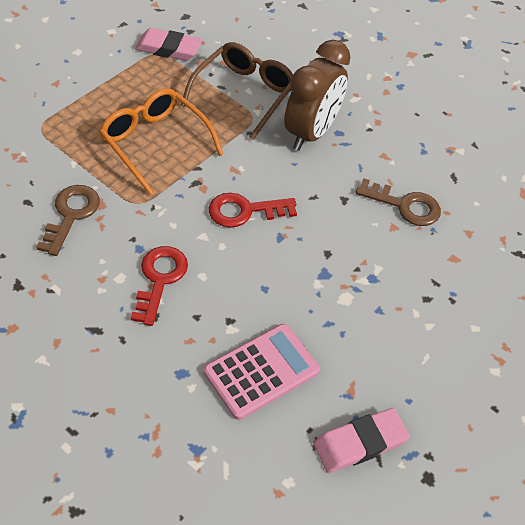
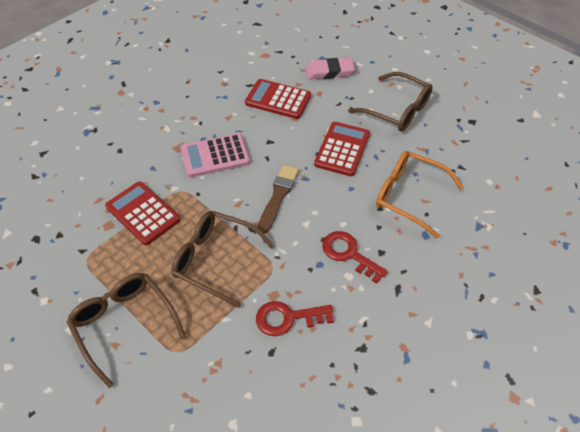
brown brush: none = 0 -> [258,165,299,234] = 1
brown clock: [284,40,351,151] = 1 -> none = 0
brown glasses: [181,42,293,140] = 1 -> [67,273,186,388] [172,211,274,308] [348,72,433,131] = 3
brown key: [36,185,100,256] [355,178,441,226] = 2 -> none = 0
pink eraser: [135,28,202,61] [313,408,410,473] = 2 -> [305,58,355,80] = 1
red calculator: none = 0 -> [105,181,180,245] [245,79,311,119] [314,122,370,176] = 3

